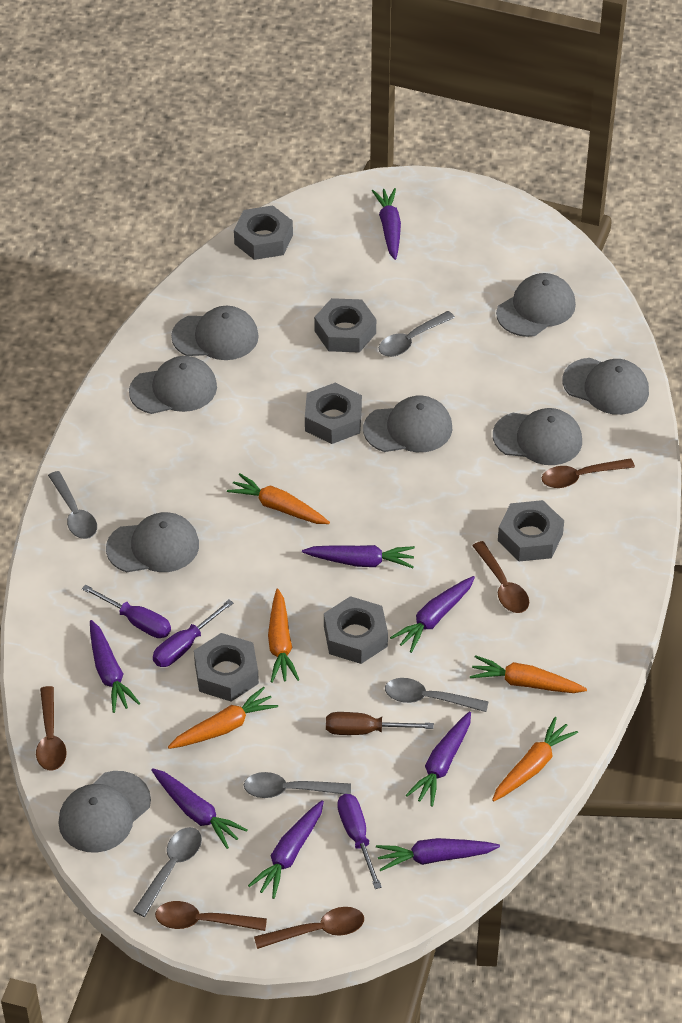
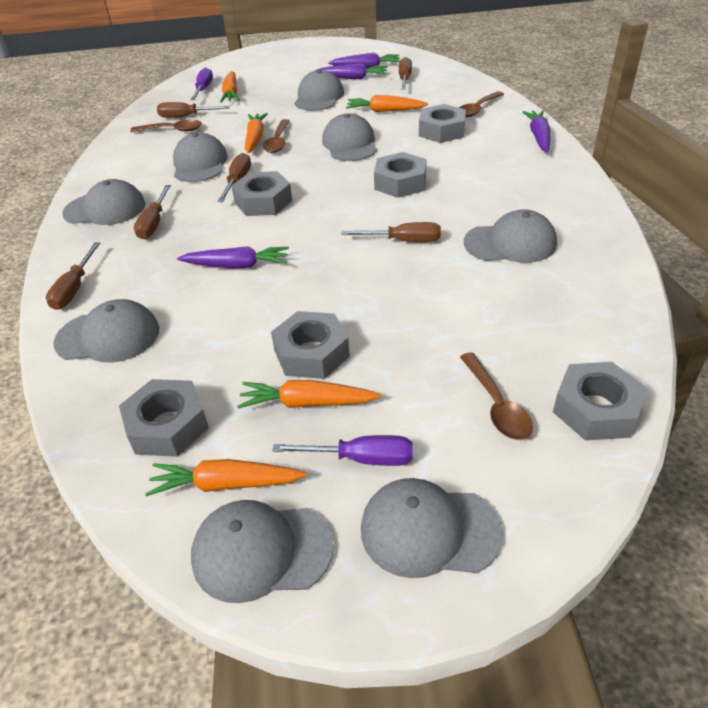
brown screwdriver: [326,712,434,735] = 1 -> [46,242,101,310] [134,185,171,239] [157,102,230,118] [217,153,251,202] [341,222,441,242] [399,57,412,90] = 6
brown spoon: [36,686,67,771] [155,901,267,931] [254,907,364,949] [472,541,529,613] [542,458,635,488] = 5 -> [130,119,202,132] [263,119,290,153] [459,91,504,117] [460,352,533,440] = 4
grey spoon: [48,471,97,539] [133,827,202,917] [244,772,351,798] [379,311,455,357] [385,678,488,712] = 5 -> none = 0
purple carrot: [90,620,140,713] [151,768,248,849] [248,800,324,899] [302,545,415,568] [372,188,401,260] [376,838,500,871] [390,576,475,653] [406,711,471,807] = 8 -> [177,246,289,268] [315,63,388,79] [328,53,400,69] [523,110,550,153] = 4
purple screwdriver: [82,585,171,638] [153,600,233,667] [337,794,382,889] = 3 -> [191,67,213,100] [273,435,413,466] = 2

